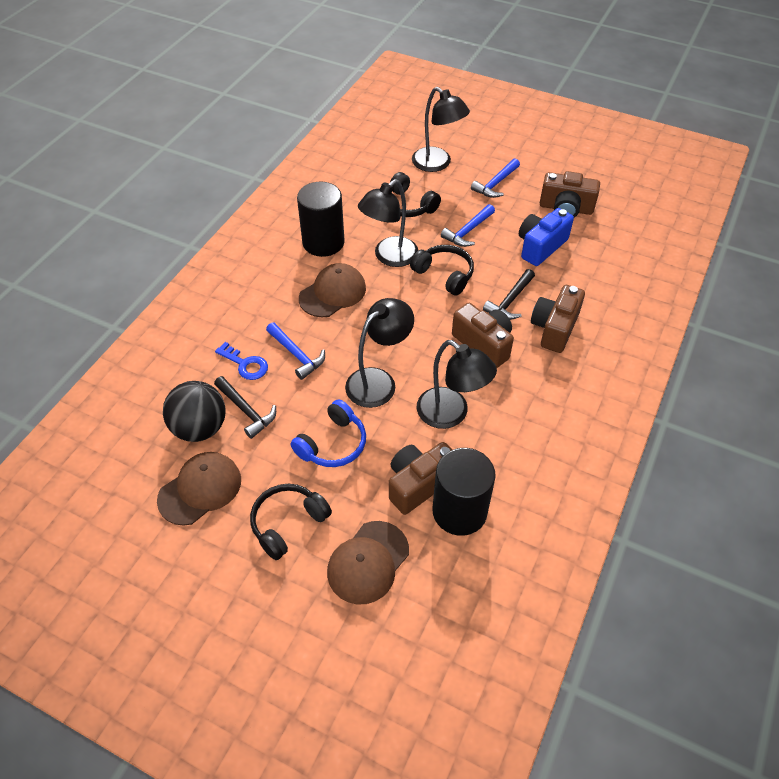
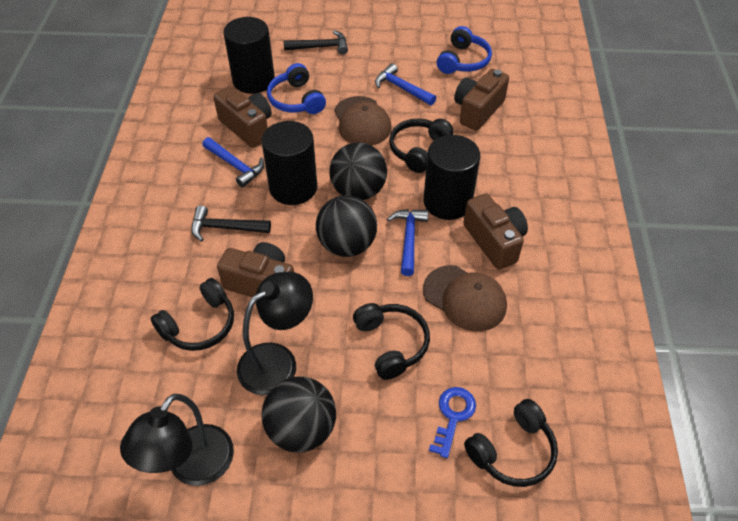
black ball: [163,381,226,442] = 1 -> [261,376,336,452] [316,195,377,257] [329,142,387,200] = 3
black cylinder: [297,182,344,257] [433,448,496,536] = 2 -> [223,17,275,94] [262,121,317,205] [423,135,480,220] = 3
black headphones: [250,484,332,560] [390,172,441,217] [410,245,474,296] = 3 -> [151,278,234,351] [353,303,430,380] [389,118,454,173] [464,399,558,487] = 4
black lamp: [345,298,414,408] [358,179,418,267] [412,87,470,172] [417,340,497,429] = 4 -> [120,394,234,486] [237,272,313,395] = 2
blue camera: [519,208,574,266] = 1 -> none = 0
blue headphones: [291,399,366,467] = 1 -> [267,63,326,114] [437,26,492,74] = 2
brown cap: [157,452,241,526] [299,263,366,317] [327,521,409,604] = 3 -> [334,96,391,146] [423,265,507,331] = 2

